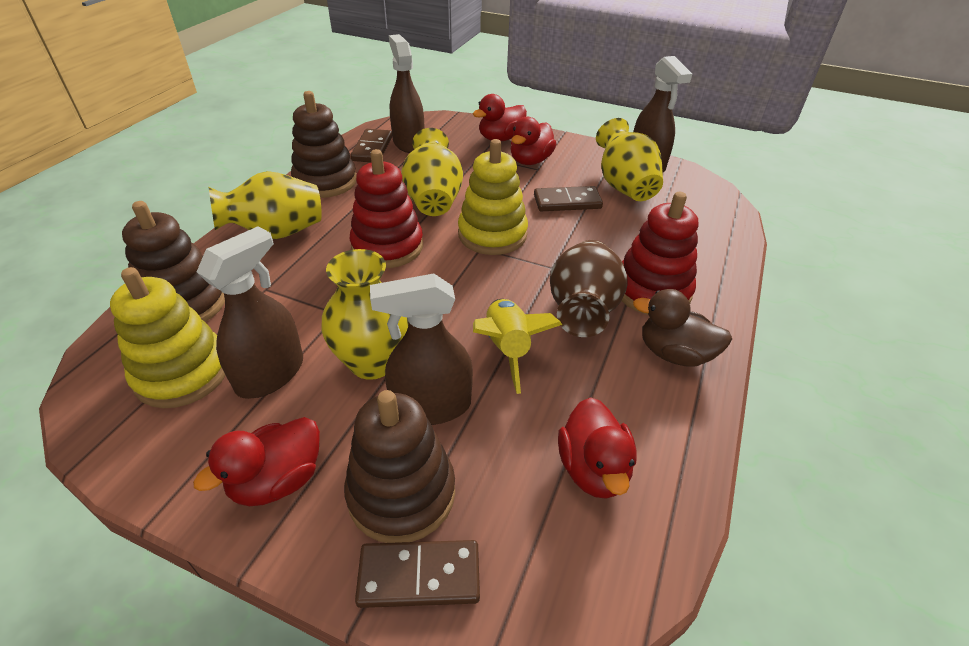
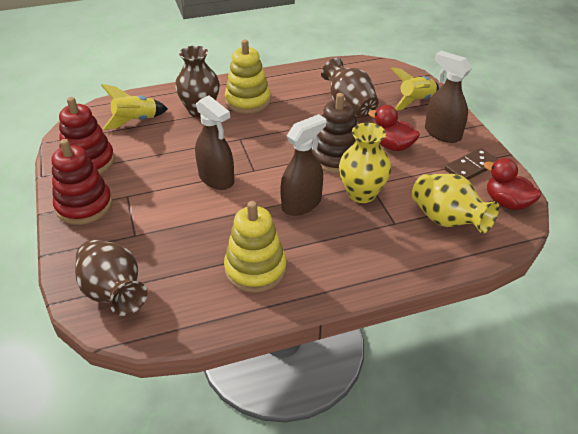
brown domino: [350,129,392,162] [355,540,480,608] [534,186,603,211] = 3 -> [444,148,498,180] = 1
brown duck: [633,289,732,367] = 1 -> none = 0
brown spray bottle: [197,226,303,399] [370,274,473,425] [389,34,425,153] [633,56,692,172] = 4 -> [195,95,234,190] [280,114,326,216] [425,51,472,143] = 3
brown stacking toy: [122,201,225,322] [291,91,357,198] [344,390,455,543] = 3 -> [311,93,357,173] = 1
brown vase: [550,240,628,337] = 1 -> [75,239,147,316] [175,46,220,117] [321,58,378,117] = 3
red duck: [193,417,320,506] [473,94,527,141] [511,117,556,165] [558,397,637,499] = 4 -> [368,105,420,151] [484,158,541,210] = 2
yellow rocket: [473,299,562,394] = 1 -> [101,84,168,130] [391,67,439,111] = 2
yellow vase: [209,171,322,239] [322,249,409,380] [401,128,463,216] [596,118,663,201] = 4 -> [339,123,391,203] [412,174,499,234] = 2

